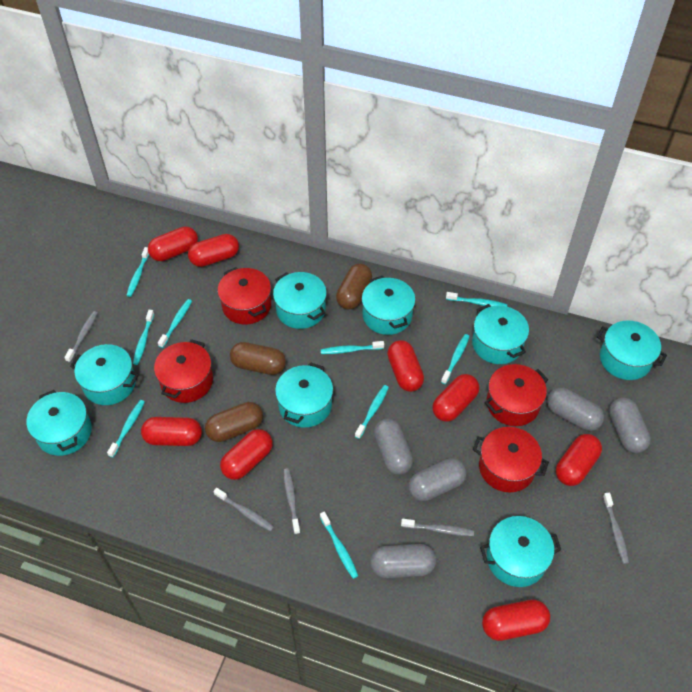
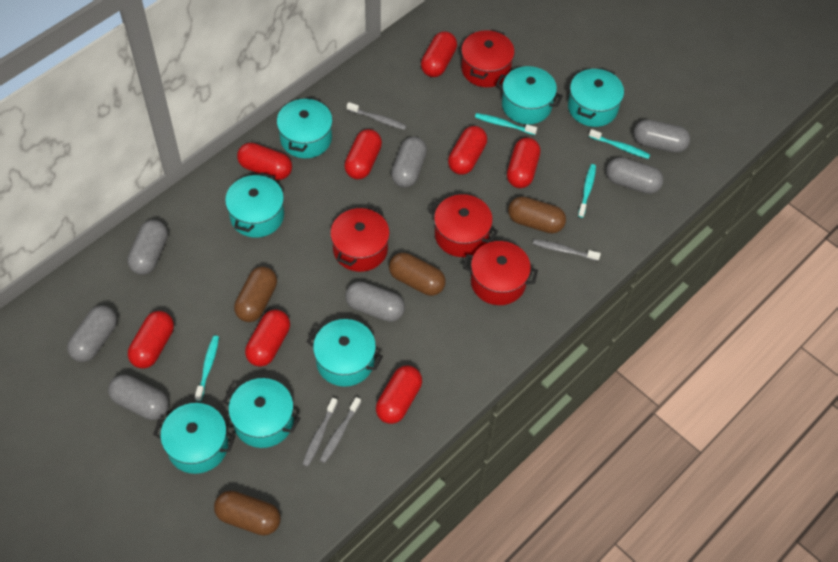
brown capsule: [205,402,263,442] [230,342,286,375] [336,264,372,309] = 3 -> [214,490,281,536] [234,266,277,322] [389,253,446,296] [508,196,566,234] = 4
grey capsule: [370,544,436,578] [374,418,413,475] [408,458,467,501] [547,387,604,431] [609,397,651,453] = 5 -> [67,305,117,362] [108,375,169,420] [127,220,168,275] [345,281,405,322] [391,137,427,188] [606,157,663,194] [634,119,690,153] = 7
grey toothbrush: [64,311,98,362] [213,488,274,531] [283,468,300,534] [401,519,474,536] [603,493,629,564] = 5 -> [303,398,338,467] [320,397,361,463] [347,102,407,130] [533,239,601,261] = 4
turquoise pot: [26,390,92,456] [70,344,139,405] [273,272,327,329] [275,362,333,428] [361,276,415,335] [472,304,529,364] [480,516,561,587] [597,321,667,380] = 8 -> [153,403,235,474] [223,378,300,448] [225,172,284,238] [277,96,333,158] [307,319,383,387] [496,66,563,124] [568,68,624,127] = 7
turquoise toothbrush: [107,400,145,458] [126,247,149,297] [133,310,154,365] [158,299,192,348] [320,512,358,579] [321,341,384,354] [355,385,389,439] [441,334,470,384] [446,292,507,306] = 9 -> [195,335,219,401] [475,113,537,135] [578,164,596,218] [589,129,650,159] = 4

